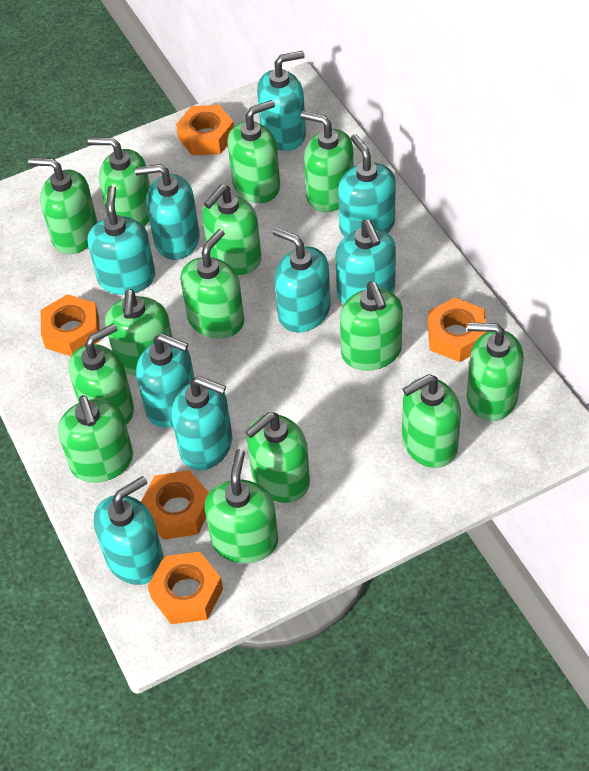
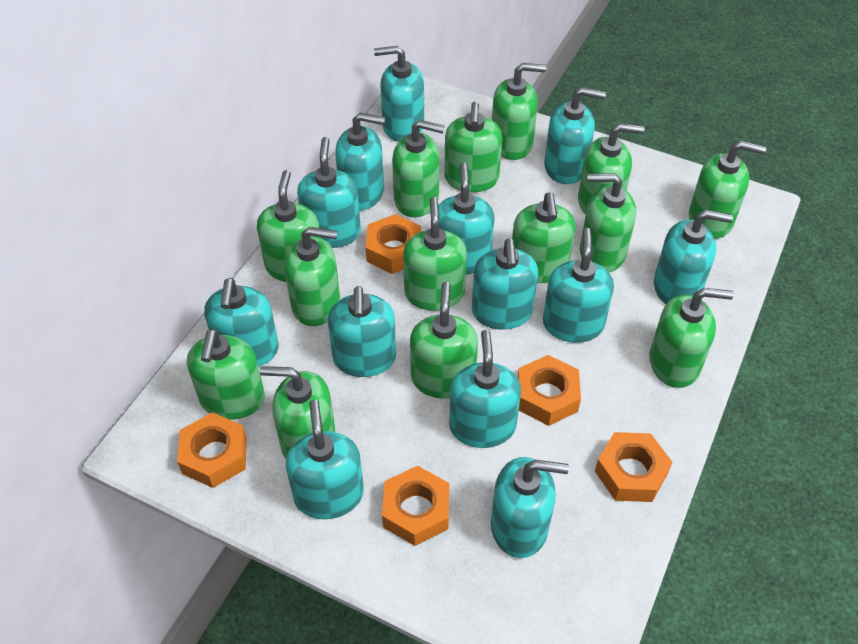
turquoise soap dispenser: [88,185,155,295] [94,476,163,585] [135,164,200,260] [136,333,194,428] [172,376,232,470] [257,51,306,151] [273,227,330,333] [336,220,396,304] [338,134,396,237] = 9 -> [204,278,279,367] [286,400,364,519] [297,137,361,248] [327,286,396,377] [335,113,385,210] [374,46,424,142] [438,162,495,274] [449,330,521,448] [472,239,538,330] [491,457,569,558] [543,228,614,343] [544,87,606,184] [654,210,733,304] = 13

